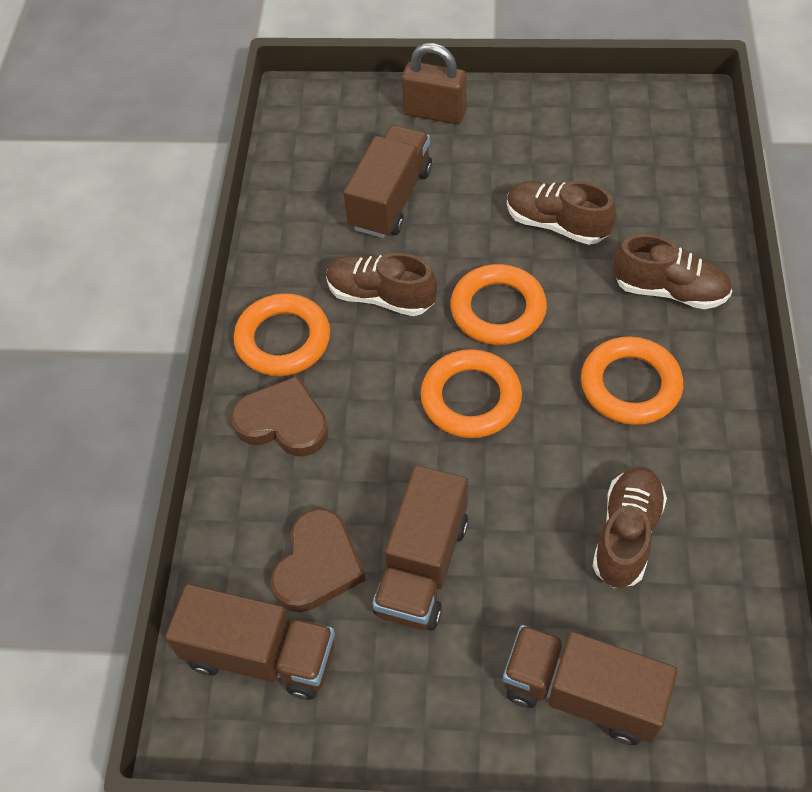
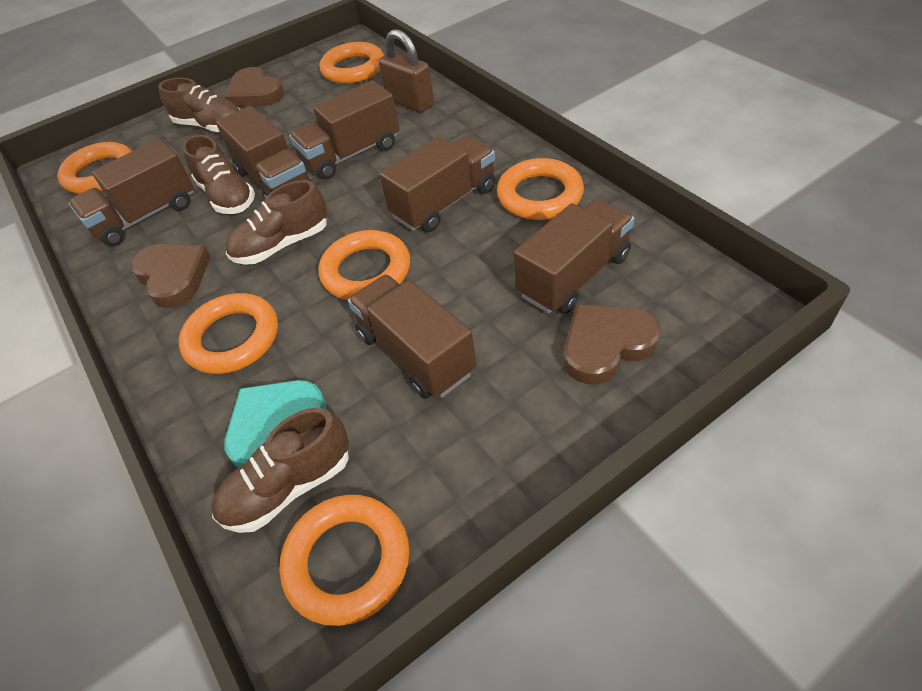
brown heart: [231,376,329,456] [271,509,366,612] = 2 -> [131,244,211,308] [225,67,284,107] [564,304,661,384] = 3
brown truck: [165,584,335,700] [344,125,432,238] [373,465,468,631] [503,625,678,745] = 4 -> [68,139,194,246] [216,106,312,199] [289,80,399,180] [348,275,476,399] [379,136,495,232] [514,199,634,314] = 6
orange ring: [234,294,330,376] [421,349,522,438] [451,264,547,345] [581,336,683,425] = 4 -> [57,142,132,194] [179,293,278,374] [279,495,409,626] [318,230,410,300] [320,42,384,84] [497,158,584,220] = 6
turquoise heart: none = 0 -> [224,380,327,468] = 1

